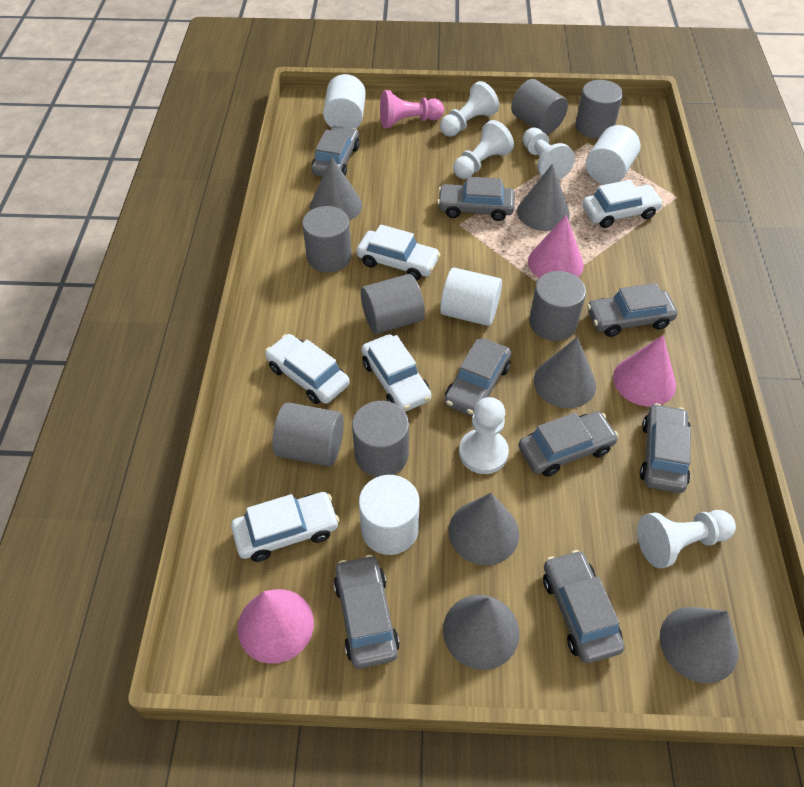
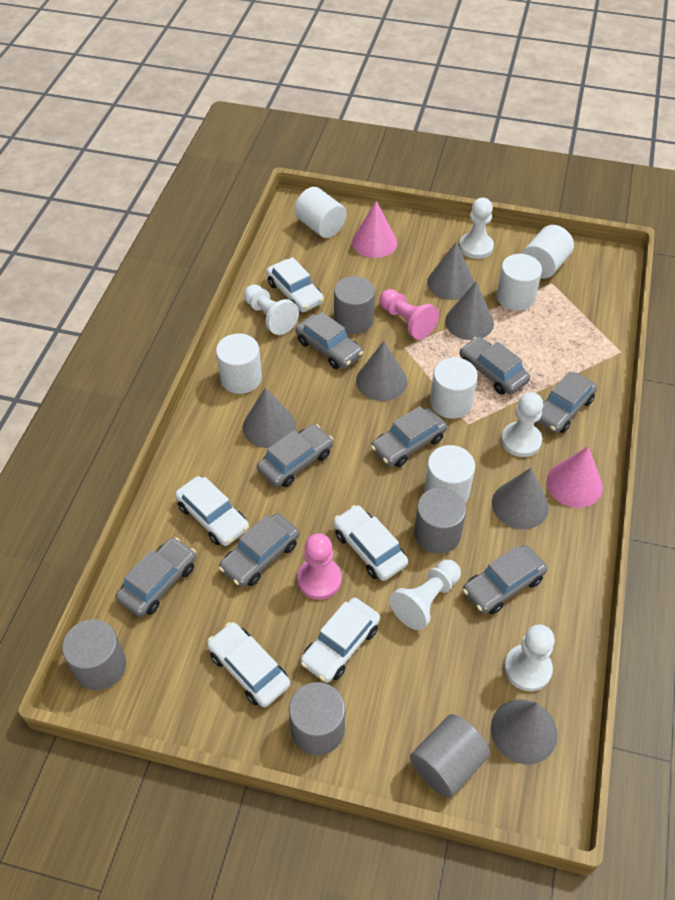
grey cylinder: [272,402,344,467] [302,206,352,272] [352,401,409,477] [361,274,425,334] [511,79,568,134] [529,271,586,341] [575,80,623,139] = 7 -> [62,619,126,690] [289,682,345,756] [334,276,375,334] [410,714,490,798] [414,488,466,554] = 5
pink cone: [237,589,314,664] [528,215,584,278] [613,335,676,406] = 3 -> [352,201,397,258] [546,447,603,508] = 2
pink pawn: [380,90,444,128] = 1 -> [297,533,342,600] [380,289,439,340] = 2
white cylinder: [323,74,366,129] [359,475,420,555] [440,268,502,326] [586,125,640,184] = 4 -> [216,334,262,394] [294,187,347,238] [424,445,475,503] [430,357,478,419] [496,254,542,311] [522,225,574,279] = 6

